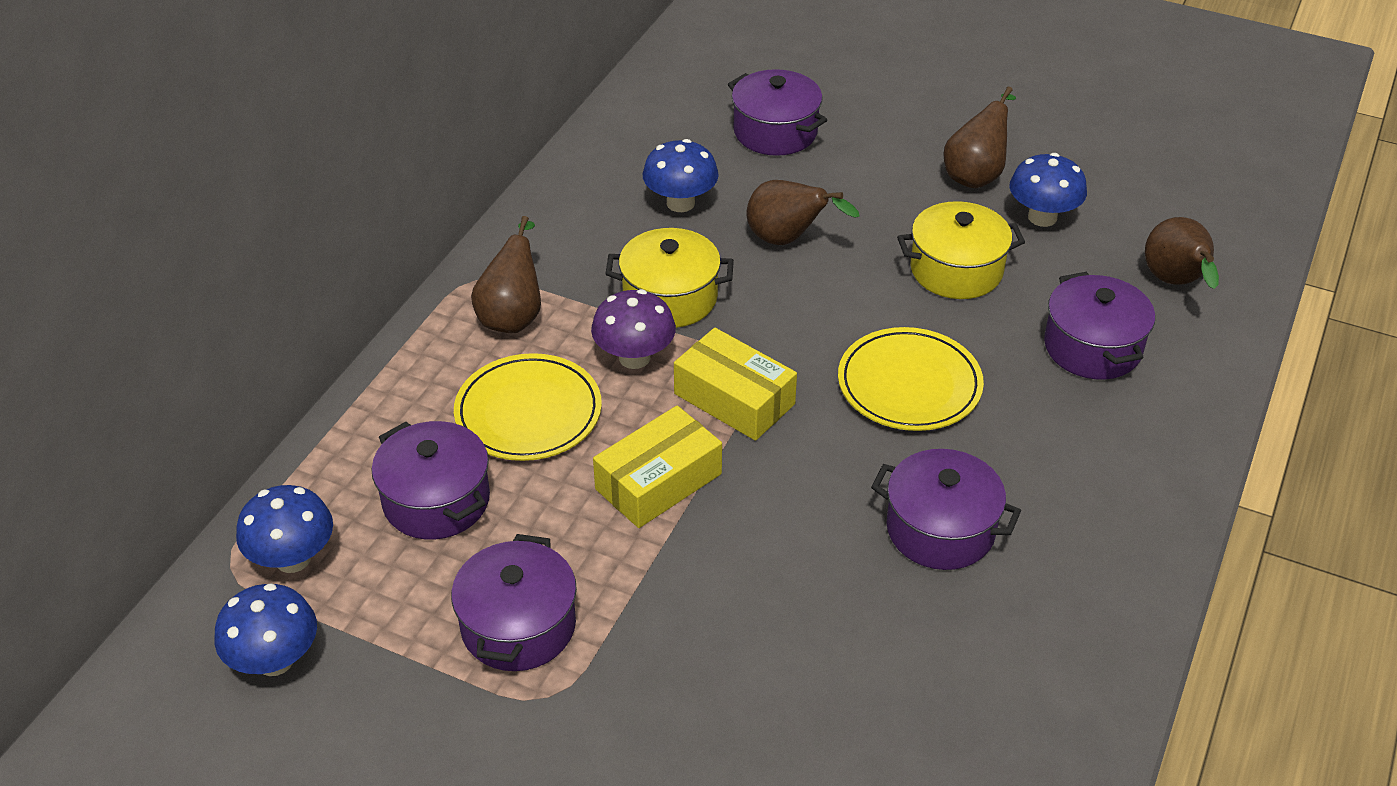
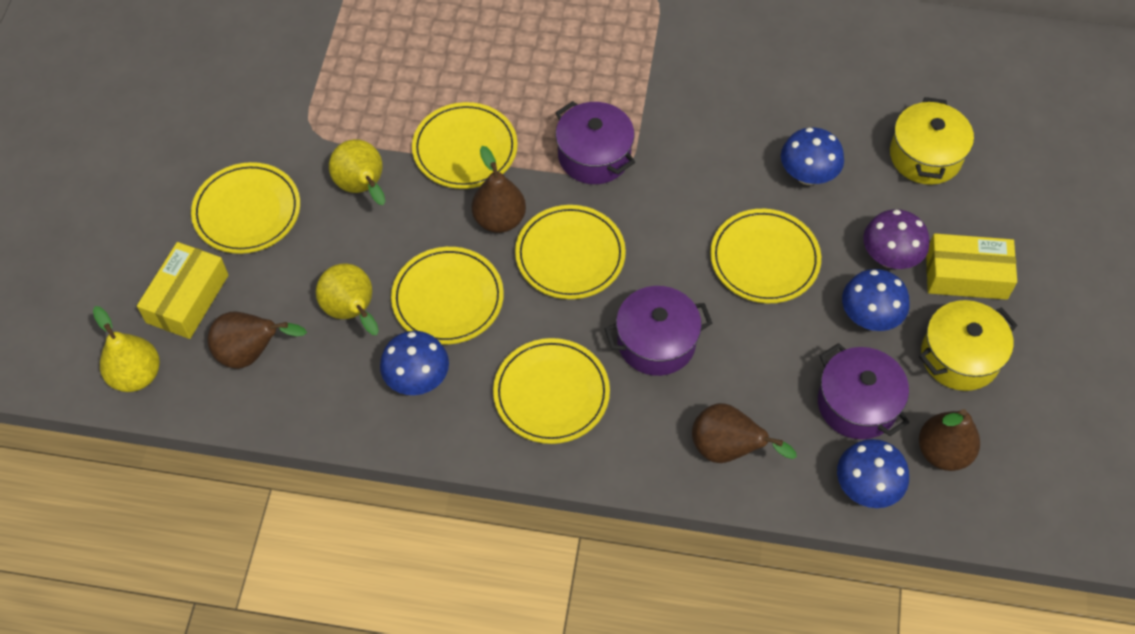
purple pot: [372,421,490,540] [451,534,577,671] [728,69,827,156] [871,449,1021,570] [1044,272,1155,380] = 5 -> [555,101,635,184] [604,286,712,376] [818,343,909,439] = 3
yellow pear: none = 0 -> [93,306,160,392] [316,263,379,335] [329,139,385,205] = 3
yellow plate: [454,353,602,461] [838,327,984,431] = 2 -> [191,162,300,254] [391,247,504,344] [412,102,518,189] [493,338,610,444] [515,205,626,299] [710,209,821,303] = 6

